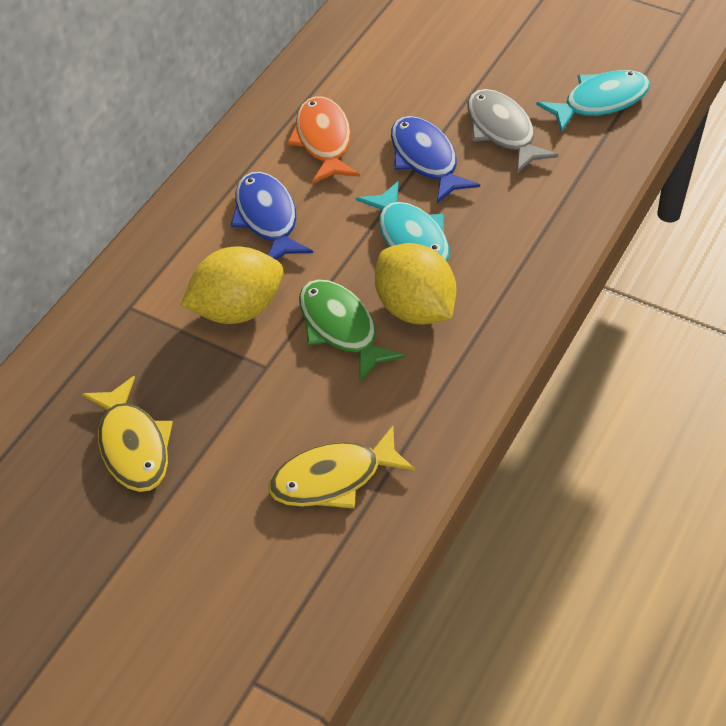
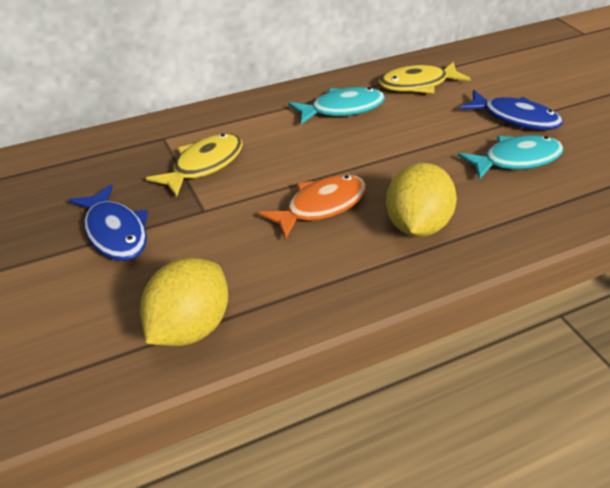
green fish: [299,279,405,381] = 1 -> none = 0
grey fish: [468,89,559,173] = 1 -> none = 0

